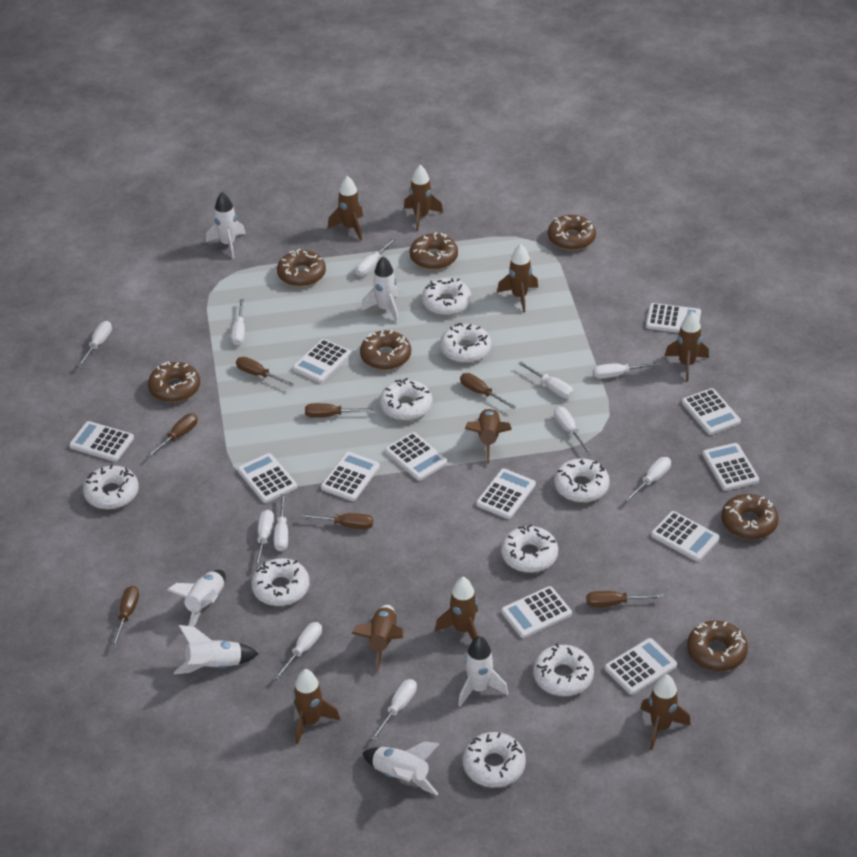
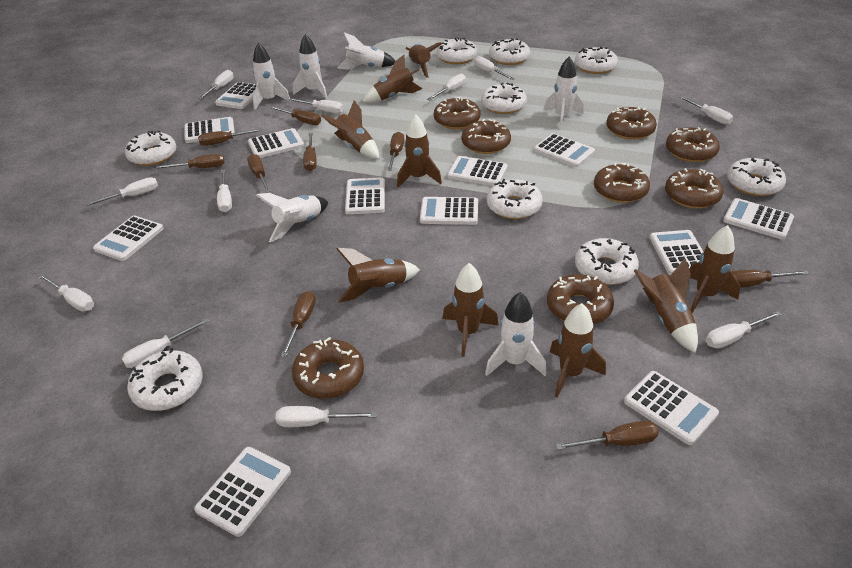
brown donut: [148,362,200,402] [277,249,326,287] [360,330,411,370] [410,232,458,270] [548,215,596,250] [687,620,748,671] [721,494,779,539] = 7 -> [292,337,364,399] [434,97,481,129] [462,119,511,154] [547,274,614,325] [594,163,650,203] [606,107,657,140] [665,168,724,209] [666,127,720,162] = 8
brown screwdriver: [111,586,139,648] [147,413,198,458] [236,357,294,387] [300,513,373,529] [305,403,375,418] [460,373,516,409] [586,591,664,607] = 7 -> [156,154,225,169] [198,128,263,146] [247,154,271,193] [270,106,321,125] [281,291,316,357] [303,133,317,171] [387,132,404,171] [556,421,659,450] [731,270,809,288] = 9

